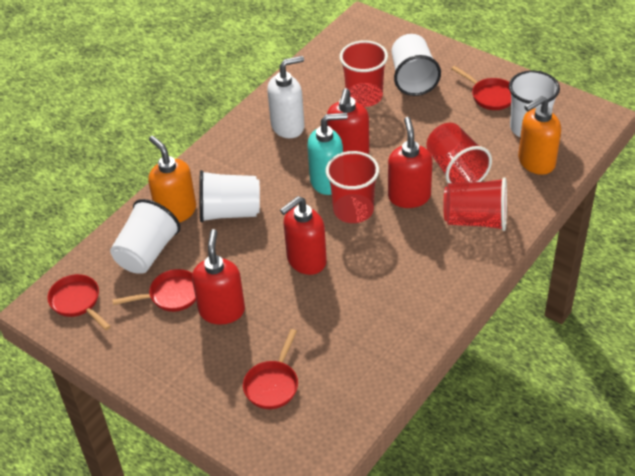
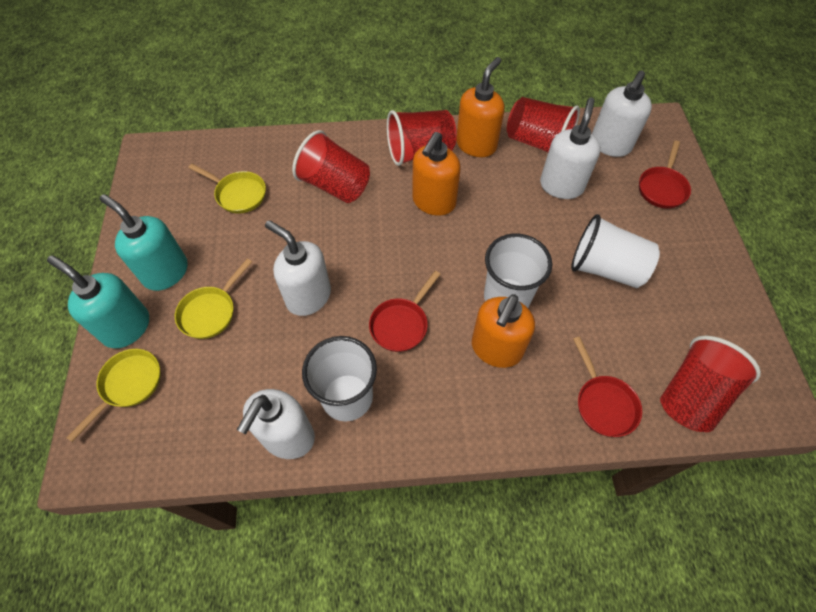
orange soap dispenser: [148,136,196,223] [518,96,561,175] = 2 -> [412,132,461,216] [456,57,505,157] [472,294,535,368] = 3
red pan: [47,274,111,330] [112,269,196,312] [243,329,298,409] [451,66,511,110] = 4 -> [369,271,441,352] [573,336,642,437] [639,141,691,209] = 3
red soap dispenser: [192,229,245,325] [280,196,327,275] [327,88,369,154] [388,117,432,208] = 4 -> none = 0
turquoise soap dispenser: [307,113,348,195] = 1 -> [47,255,149,348] [100,194,188,291] = 2
white cup: [110,199,180,273] [199,170,260,223] [392,34,441,96] [509,70,560,137] = 4 -> [302,336,377,421] [484,234,552,308] [571,214,660,288] = 3
white soap dispenser: [267,56,304,138] = 1 -> [237,389,315,459] [265,220,331,316] [540,97,600,199] [592,70,652,157] = 4
yellow pan: none = 0 -> [66,349,161,442] [175,258,252,339] [188,164,266,214] = 3

